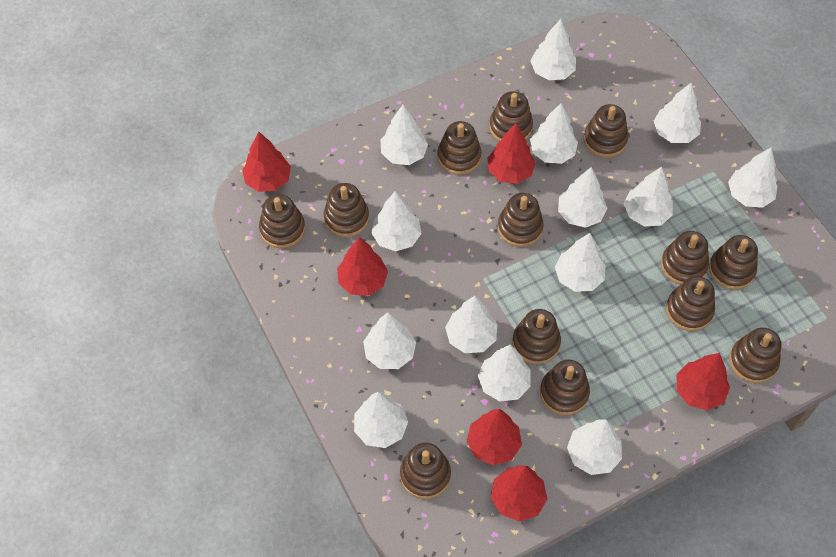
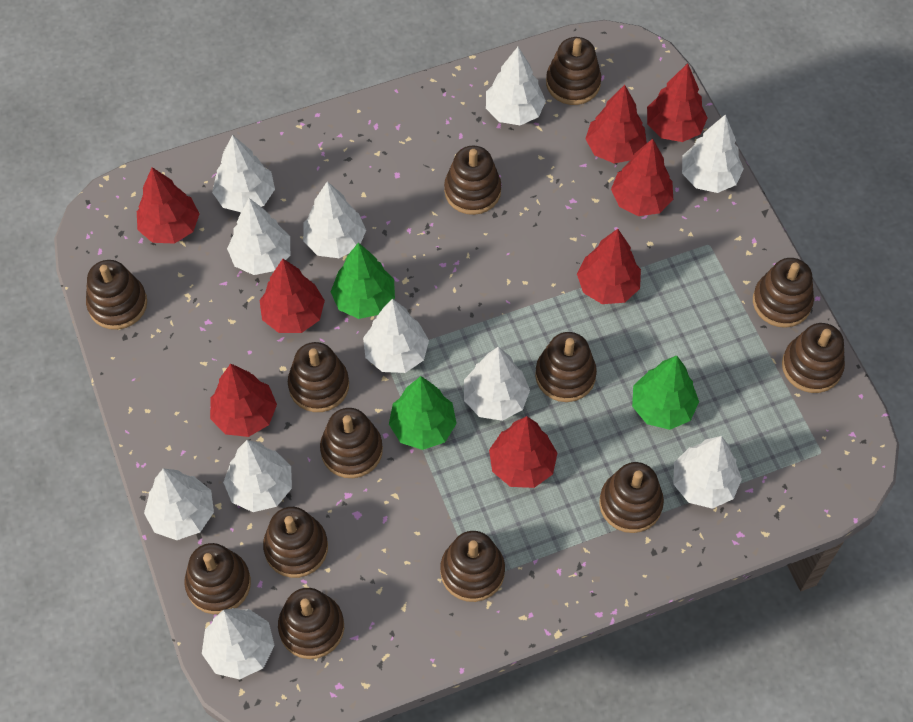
green tree: none = 0 -> [331,243,395,319] [389,376,457,450] [632,355,699,430] = 3
red tree: [242,131,291,192] [337,237,388,296] [467,409,522,465] [487,123,536,184] [491,466,547,522] [677,353,730,410] = 6 -> [137,167,200,244] [210,363,277,437] [260,259,325,333] [489,416,557,488] [577,229,641,304] [585,85,647,163] [611,139,673,216] [647,63,707,142] = 8
white tree: [354,392,408,448] [363,312,416,369] [371,191,421,251] [381,105,428,165] [445,296,498,353] [478,345,531,402] [530,19,576,80] [530,103,578,164] [555,233,605,292] [558,167,608,228] [567,419,622,475] [624,167,673,227] [654,82,701,143] [728,148,778,208] = 14 -> [144,468,214,540] [202,608,275,679] [212,135,275,212] [223,440,292,512] [227,198,290,275] [303,181,366,258] [363,299,429,373] [464,347,530,421] [486,47,546,125] [673,436,742,509] [682,114,744,193] = 11

